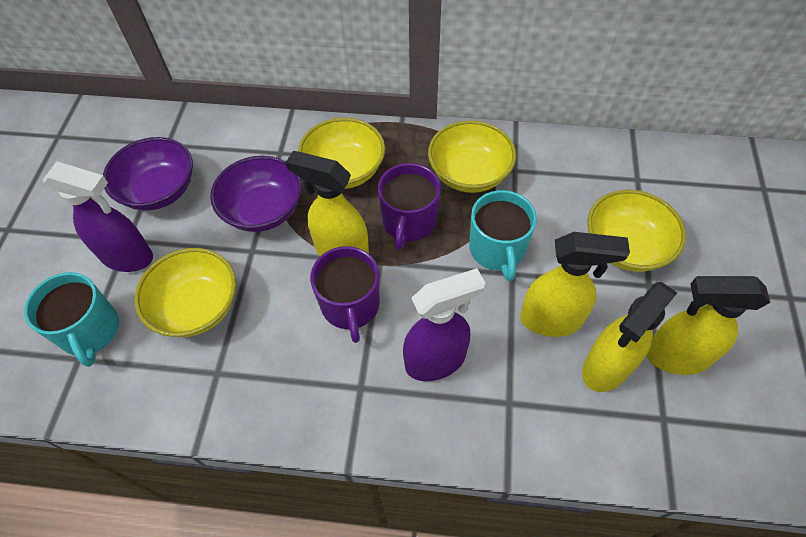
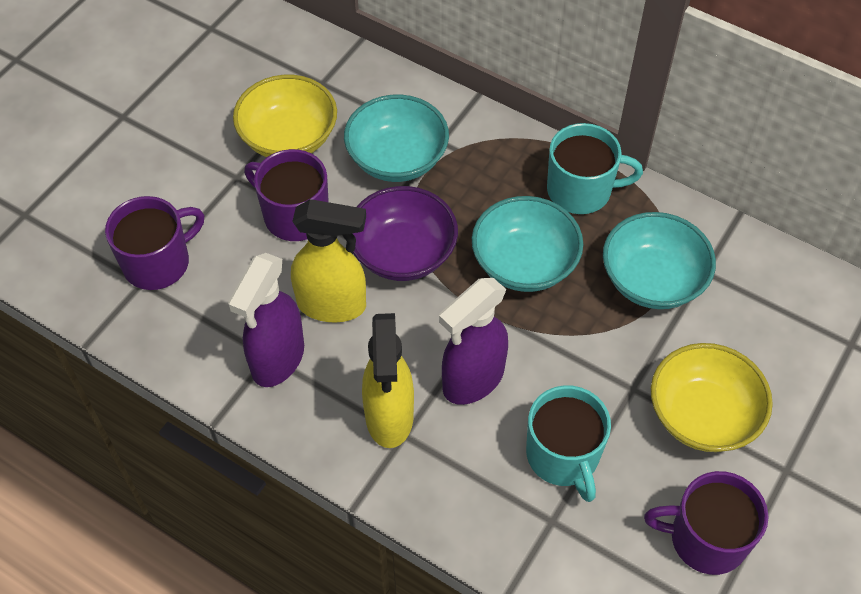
purple bowl: [103,137,193,210] [210,156,302,232] = 2 -> [353,186,458,281] = 1
purple mug: [310,246,380,343] [378,163,441,250] = 2 -> [105,196,204,290] [244,149,329,241] [644,471,769,575] = 3
turquoise bowl: none = 0 -> [344,95,449,182] [472,196,583,292] [603,212,716,309] = 3
yellow bowl: [135,248,236,337] [298,118,385,189] [428,120,516,193] [587,190,686,272] = 4 -> [233,75,337,157] [651,343,773,452] = 2
yellow spray bottle: [285,151,369,256] [520,232,630,337] [582,282,677,392] [646,276,770,375] = 4 -> [291,199,366,323] [362,313,414,448] = 2

